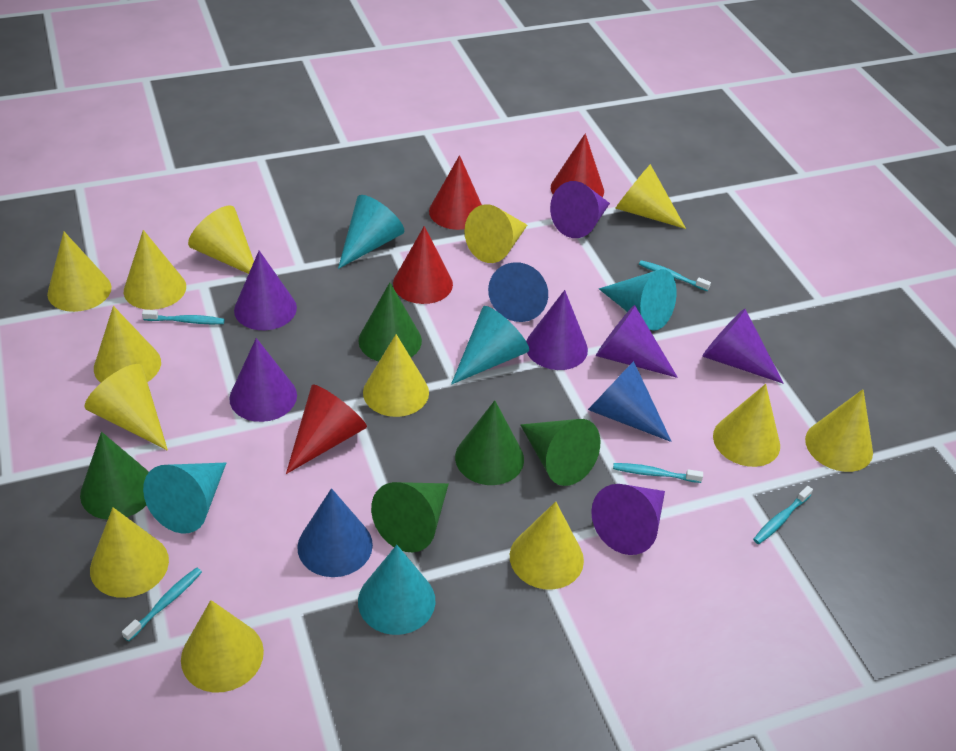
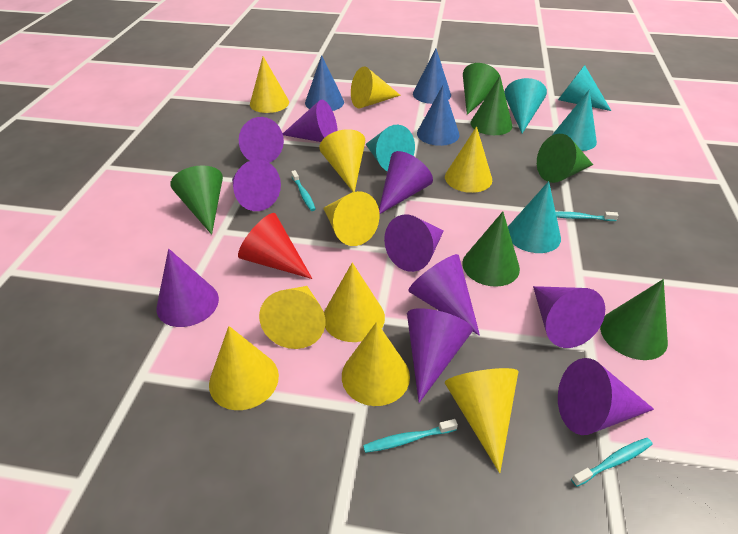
green cone: [80,432,149,520] [358,282,422,361] [371,482,449,552] [455,401,524,485] [520,419,600,486] = 5 -> [170,165,223,235] [462,212,520,287] [463,63,500,115] [471,76,513,135] [537,134,593,183] [600,279,668,360] = 6
purple cone: [229,338,297,422] [234,251,297,330] [526,290,588,370] [550,181,610,238] [591,484,665,555] [596,305,678,378] [702,309,784,384] = 7 -> [156,249,219,327] [232,159,281,211] [239,117,284,163] [283,100,338,142] [379,151,433,214] [384,215,444,272] [407,308,473,403] [408,254,480,336] [533,286,605,348] [558,358,654,435] = 10
red cone: [286,384,367,474] [393,226,453,304] [429,155,482,230] [551,133,604,197] = 4 -> [238,213,312,279] = 1
turquoise toothbrush: [122,567,202,641] [142,310,225,324] [613,463,703,483] [639,260,711,291] [753,486,813,544] = 5 -> [291,170,316,211] [363,419,458,453] [556,212,618,221] [571,438,653,487] = 4
yellow cone: [47,232,111,312] [85,364,168,451] [90,507,169,598] [94,306,161,383] [124,230,186,310] [181,600,264,692] [188,206,254,274] [363,334,429,417] [464,204,527,263] [510,501,584,590] [615,164,686,229] [713,384,780,467] [805,389,873,472] = 13 -> [209,326,279,410] [250,56,289,113] [259,286,325,349] [319,129,365,192] [323,191,380,246] [324,263,385,342] [342,322,410,406] [351,66,401,108] [445,127,492,193] [445,368,519,473] = 10

